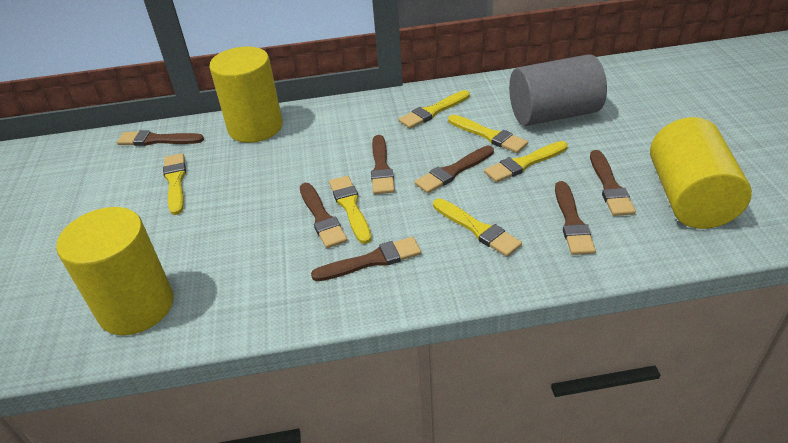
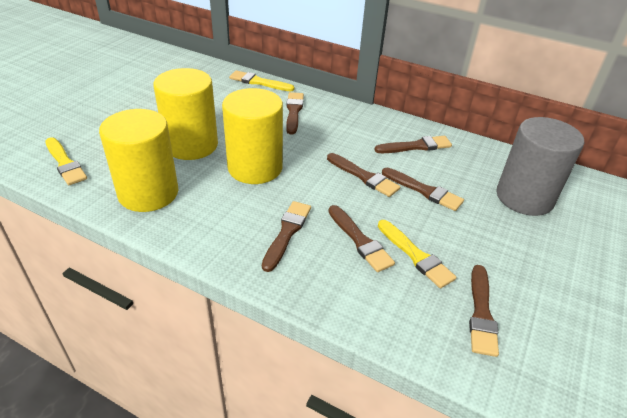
yellow brush: [163,153,186,215] [329,176,371,244] [398,90,470,129] [433,198,522,257] [448,115,528,153] [484,141,568,183] = 6 -> [45,137,87,185] [229,70,294,92] [378,220,456,288] = 3

